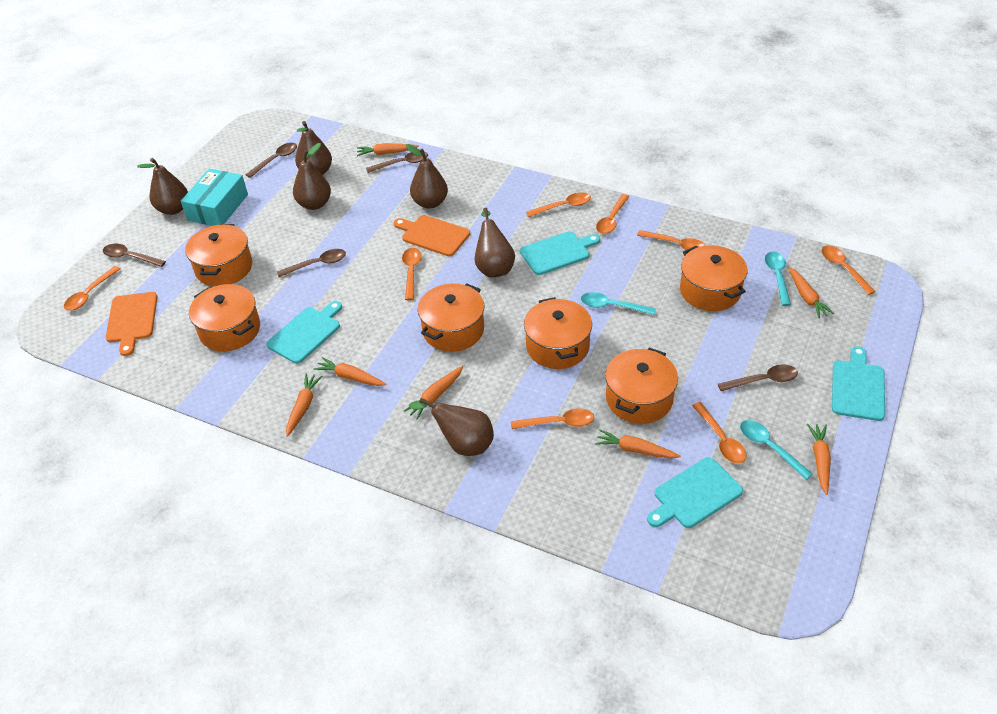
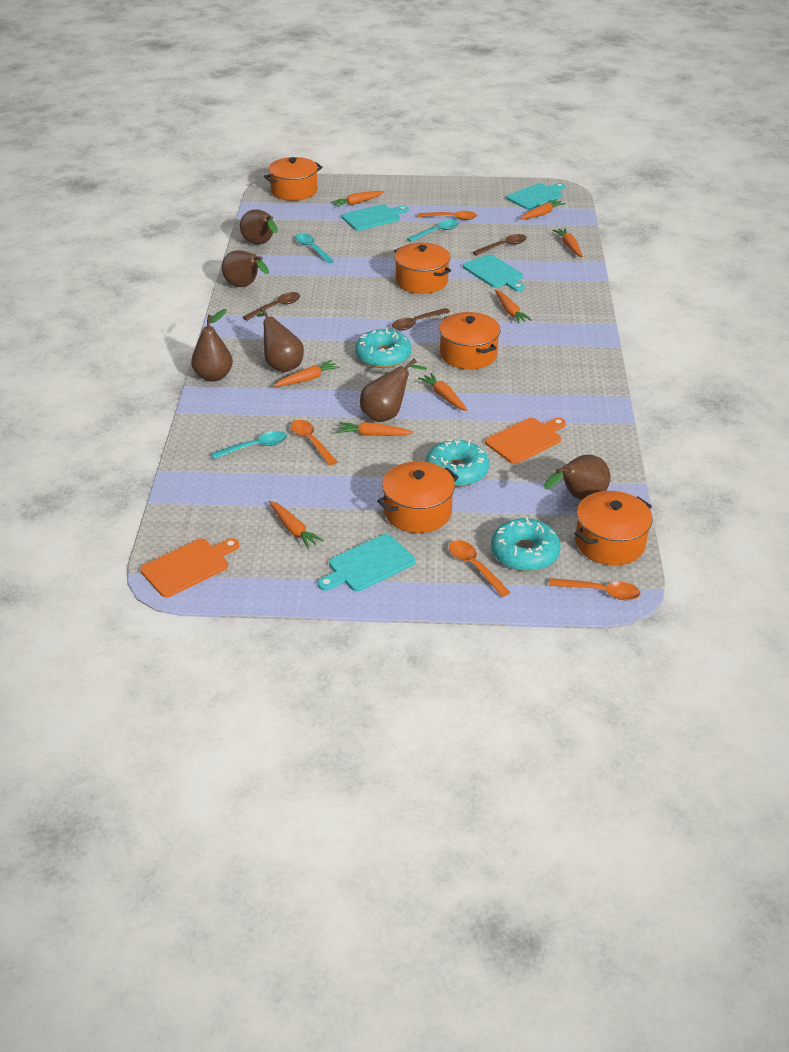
brown spoon: [103,244,166,267] [245,143,297,178] [277,249,346,277] [366,151,428,173] [718,364,798,391] = 5 -> [243,292,300,321] [392,308,450,330] [473,234,527,256] = 3
orange carrot: [286,373,323,437] [314,357,387,386] [357,143,419,156] [404,366,463,420] [595,430,681,459] [788,267,834,318] [807,424,831,495] = 7 -> [269,501,324,549] [274,360,340,387] [331,191,384,207] [337,422,414,436] [418,373,467,411] [495,290,532,324] [521,199,566,220] [553,228,583,257] = 8
orange pot: [185,224,252,286] [189,284,260,351] [418,283,484,352] [524,297,592,369] [605,348,678,424] [680,245,747,311] = 6 -> [264,157,323,201] [377,461,459,533] [394,243,451,294] [439,312,501,369] [574,491,653,565] = 5
orange spoon: [64,266,121,311] [402,248,422,300] [511,408,594,429] [526,192,591,217] [596,194,629,234] [637,230,706,250] [692,402,746,464] [821,246,876,295] = 8 -> [291,420,337,466] [418,211,477,220] [449,540,510,597] [549,578,641,600] = 4
turquoise box: [181,169,248,226] = 1 -> none = 0
turquoise donut: none = 0 -> [355,328,411,368] [426,439,489,487] [491,517,561,571] = 3

